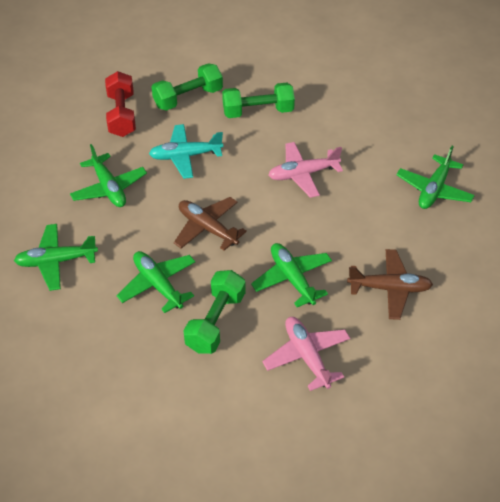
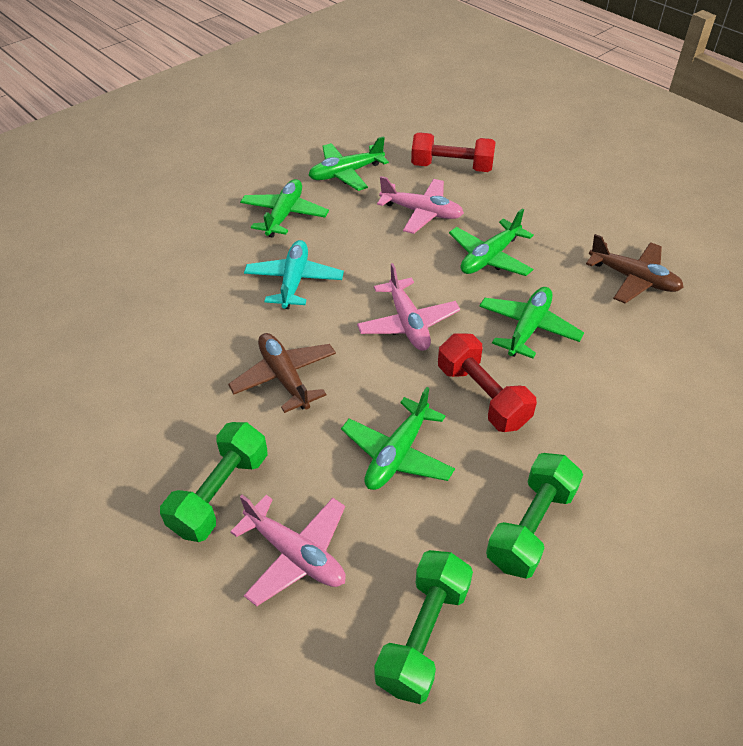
pink plane: [262,317,350,391] [268,142,343,198] = 2 -> [230,495,346,606] [357,263,460,351] [377,176,464,234] = 3
red dumbbell: [105,71,136,137] = 1 -> [411,132,496,172] [438,333,537,432] = 2

